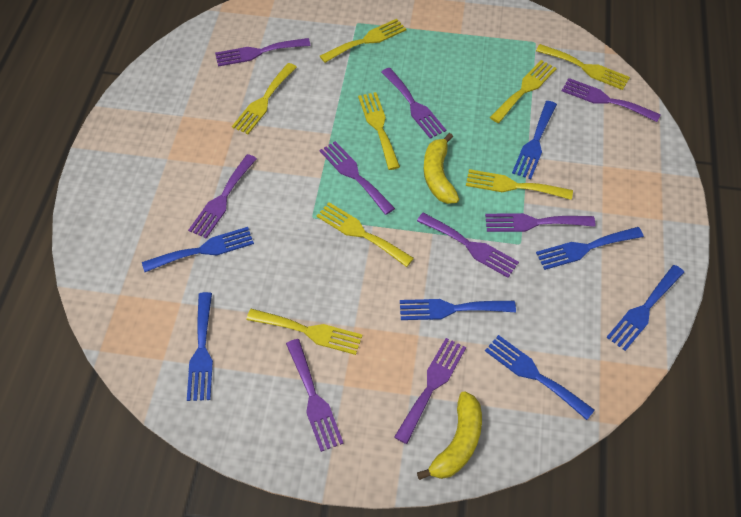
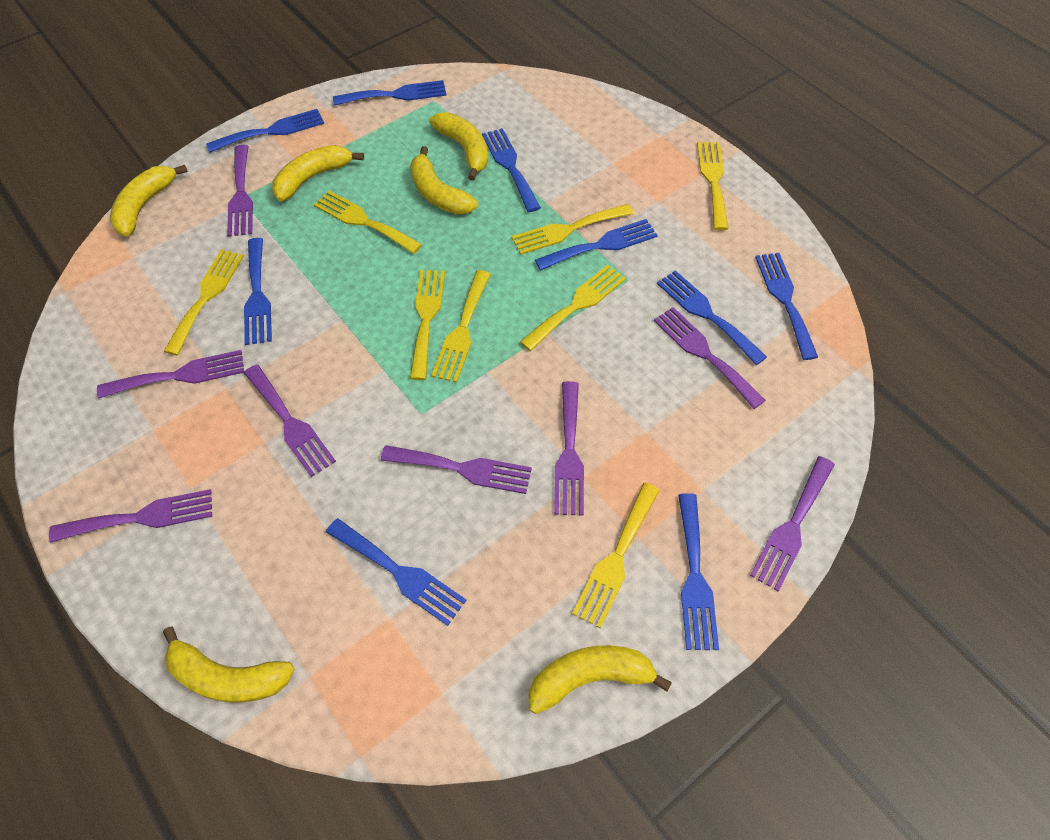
blue fork: [142,227,254,272] [187,292,213,401] [400,299,516,320] [485,335,595,420] [512,101,557,179] [536,227,644,270] [606,265,685,351] = 7 -> [206,109,324,153] [244,238,272,345] [326,518,467,626] [333,80,447,106] [482,128,541,212] [535,219,658,271] [657,270,767,365] [678,493,719,650] [755,253,818,360] = 9
purple fork: [188,154,257,238] [215,38,311,67] [286,339,344,452] [320,141,395,215] [381,68,446,139] [394,338,466,444] [417,213,519,278] [485,213,595,232] [562,78,661,122] = 9 -> [49,489,212,543] [97,350,244,399] [227,145,253,237] [244,364,336,477] [381,445,532,494] [554,381,584,516] [654,307,766,409] [750,456,835,591] = 8
yellow banana: [417,391,482,480] [424,133,459,204] = 2 -> [110,165,188,236] [163,627,294,703] [272,145,364,202] [410,146,478,214] [429,112,488,181] [528,645,672,714] = 6

